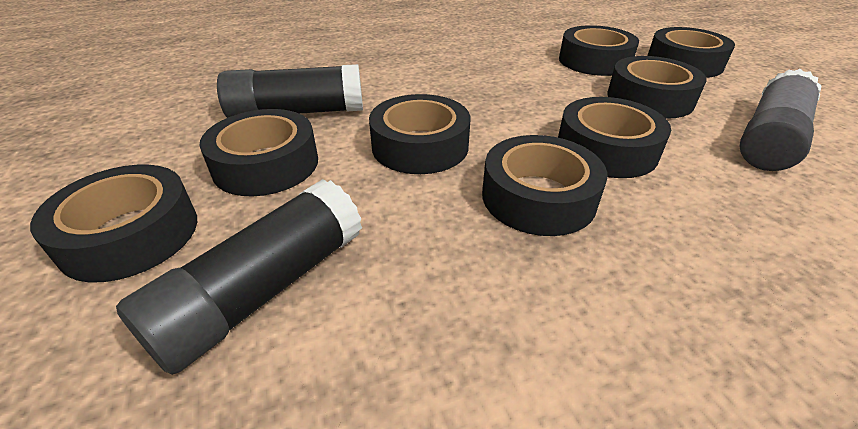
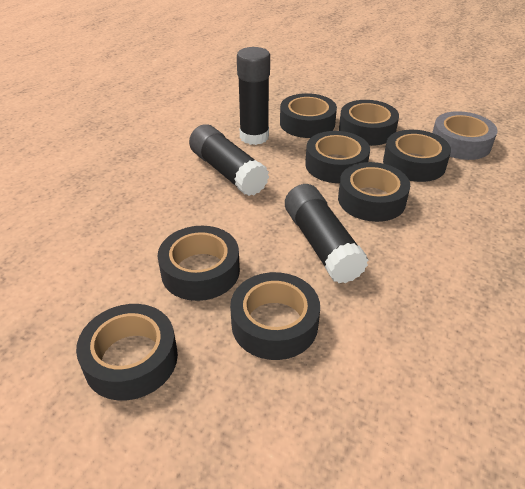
black glue stick: [116,179,362,375] [217,64,363,118] = 2 -> [189,124,269,196] [237,47,270,145] [285,184,369,283] = 3
grey glue stick: [740,69,821,171] = 1 -> none = 0
grey tape: none = 0 -> [432,111,497,160] = 1

